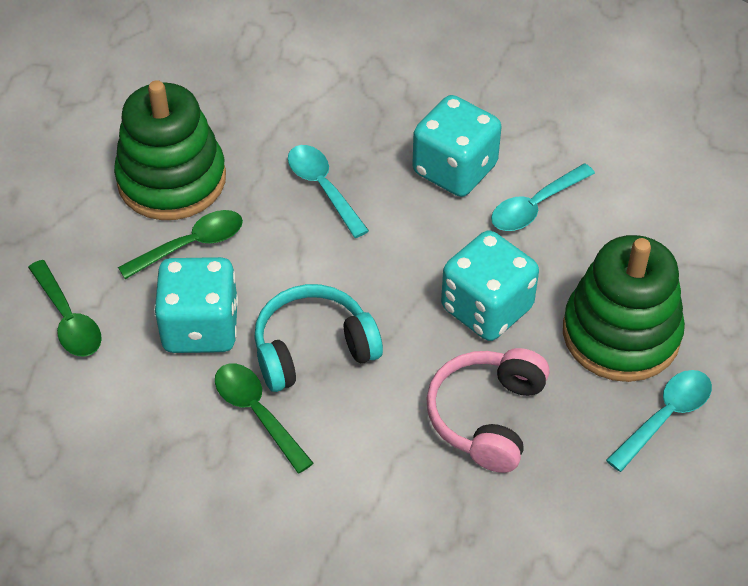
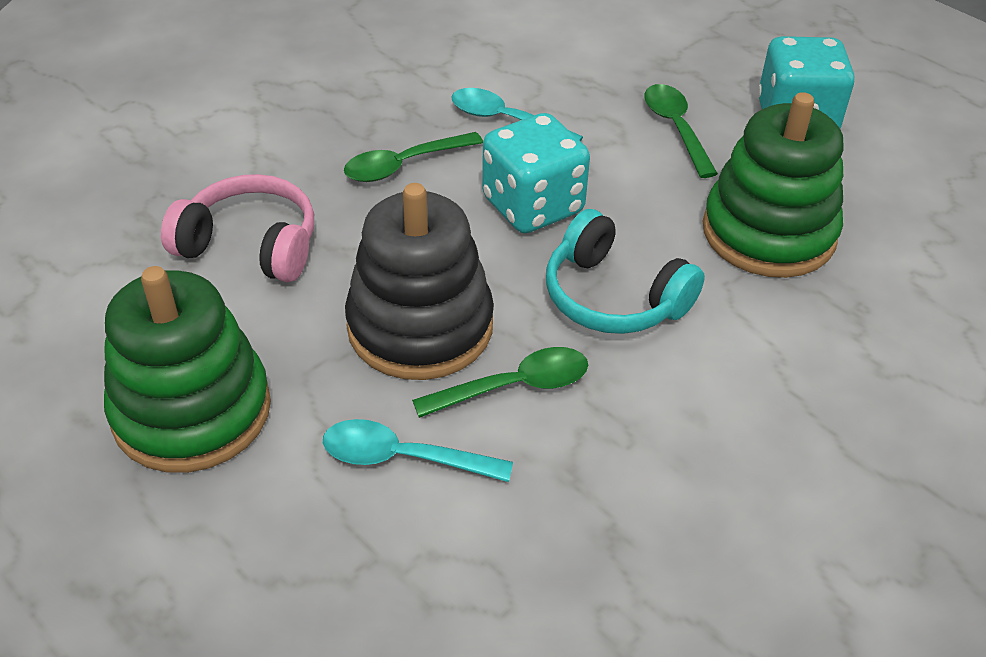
black stacking toy: none = 0 -> [345,183,494,380] = 1
turquoise dice: [154,257,239,353] [412,95,501,197] [441,230,539,341] = 3 -> [482,113,590,233] [758,36,855,128] = 2
turquoise spoon: [288,145,369,238] [491,163,595,231] [606,370,712,472] = 3 -> [323,419,513,482] [451,88,583,141] = 2

